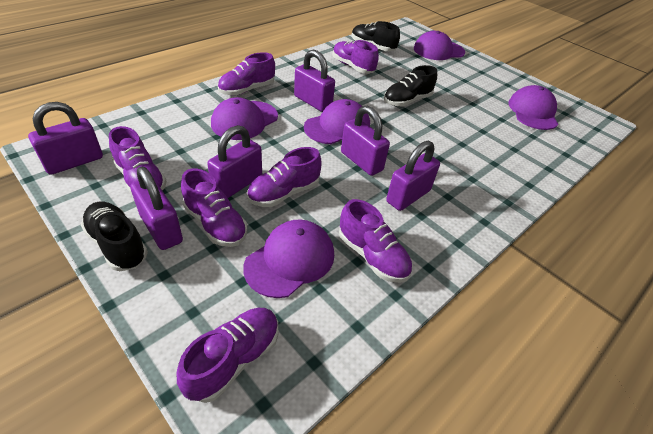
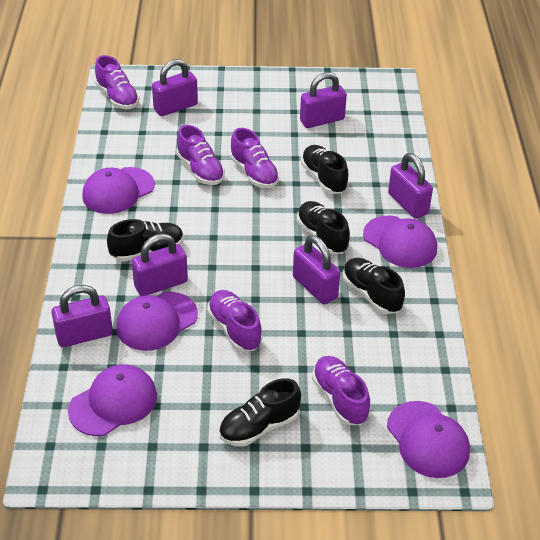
black shoe: [81,202,148,271] [352,21,400,51] [384,65,437,107] = 3 -> [107,219,184,262] [219,378,301,447] [297,201,350,254] [301,145,349,194] [343,258,405,314] = 5
purple shoe: [109,126,167,194] [177,308,278,403] [181,169,247,247] [218,52,275,96] [247,147,321,207] [332,40,379,73] [339,199,412,283] = 7 -> [95,55,140,109] [176,125,225,185] [207,290,262,352] [230,128,279,188] [312,356,370,425] = 5

